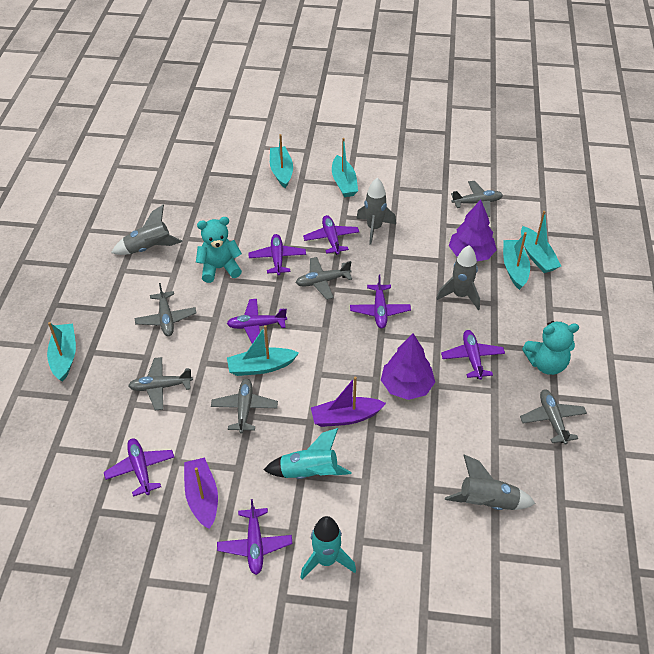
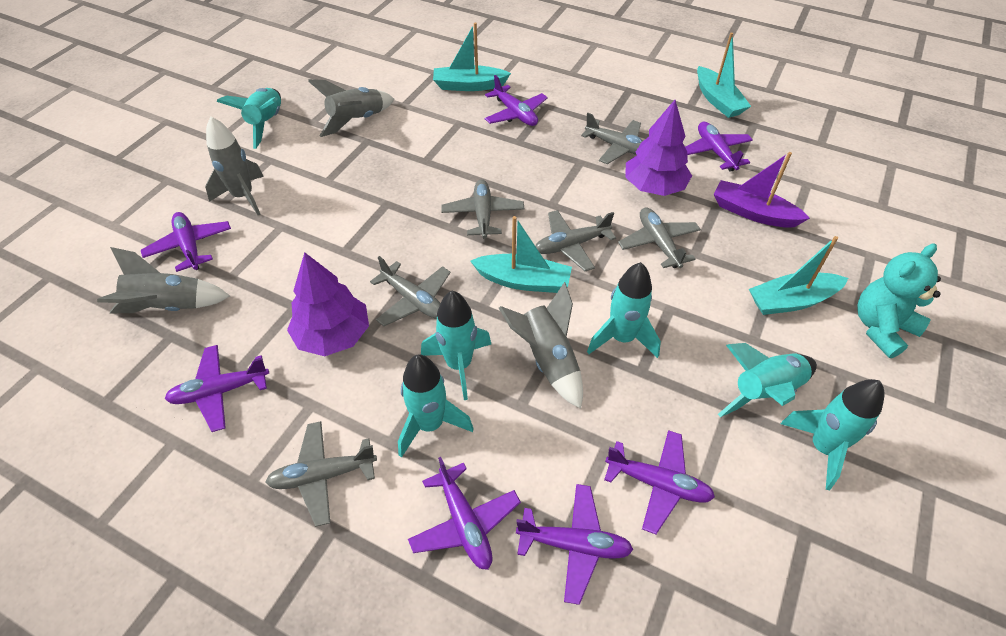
purple boat: [184,457,218,529] [311,377,386,427] = 2 -> [714,152,810,228] = 1
turquoise boat: [47,322,76,382] [227,325,299,376] [270,134,293,188] [332,138,358,197] [503,232,530,290] [521,211,561,273] = 6 -> [433,22,511,91] [470,216,572,293] [697,33,751,118] [749,236,848,315] = 4
turquoise rocket: [264,428,351,479] [300,516,356,580] = 2 -> [217,88,281,149] [398,354,474,458] [421,291,491,400] [587,262,661,358] [718,343,817,417] [781,379,885,490] = 6
turquoise teddy bear: [196,217,242,283] [522,321,579,375] = 2 -> [857,243,941,358] = 1

